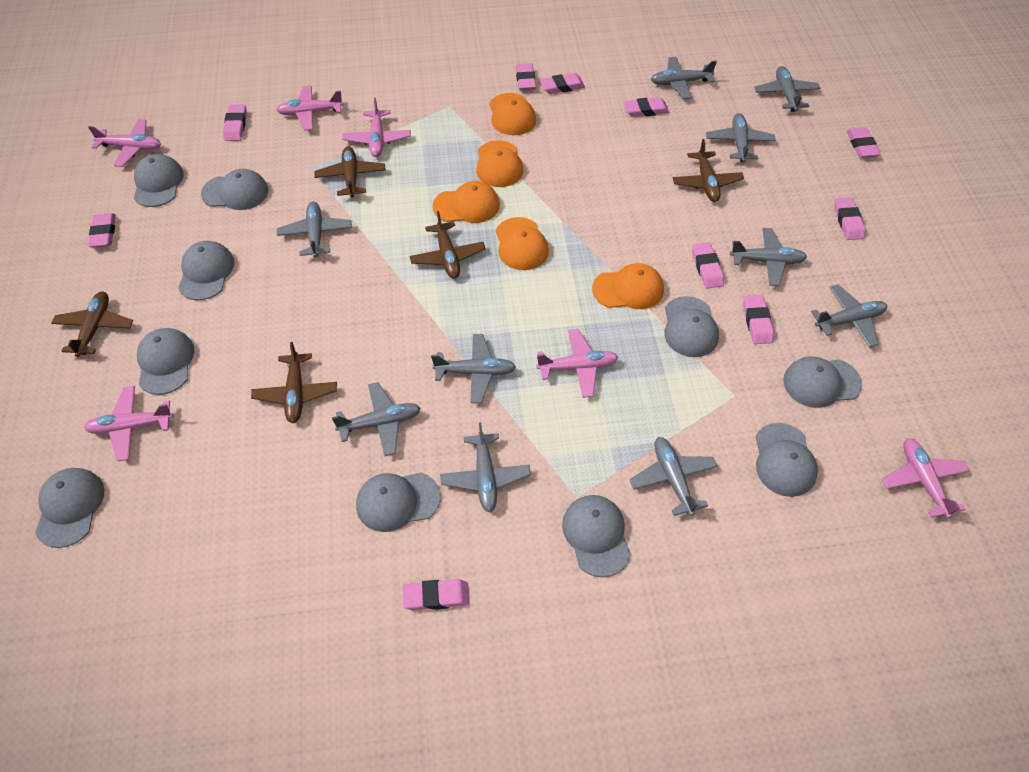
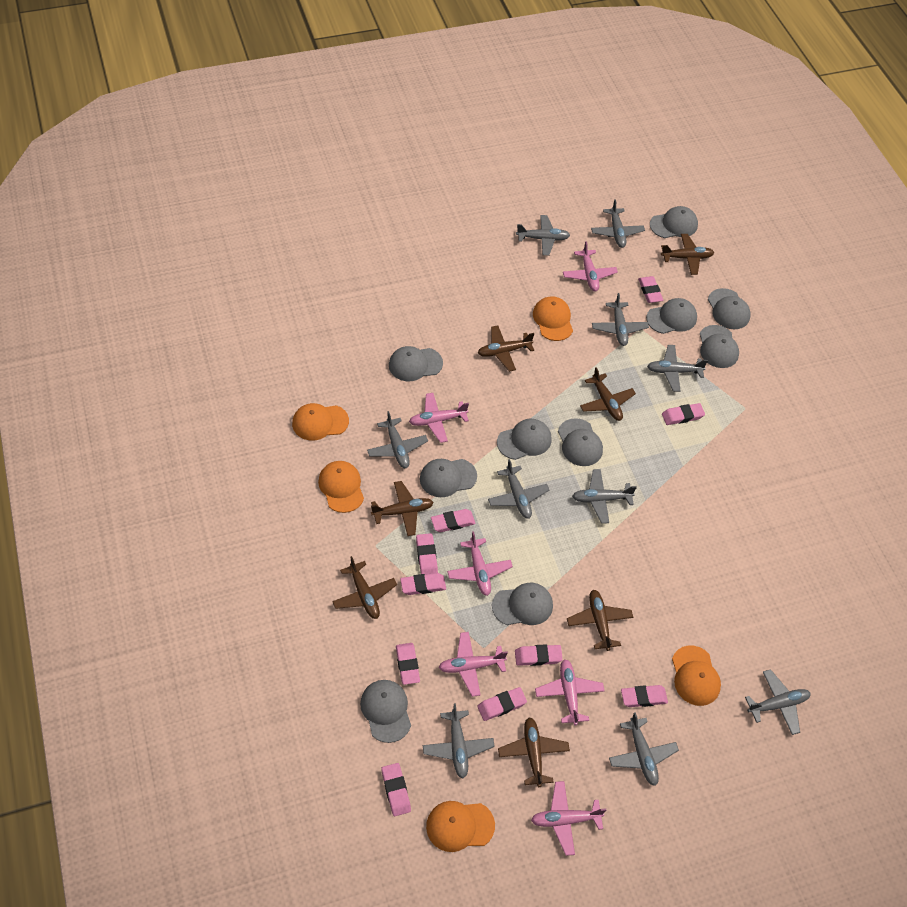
brown plane: [52,292,133,357] [251,342,337,423] [314,146,386,198] [410,211,486,279] [673,139,744,202] = 5 -> [332,556,397,619] [371,481,434,536] [478,325,534,372] [498,717,570,787] [567,590,633,651] [580,367,636,421] [661,234,714,275] = 7

